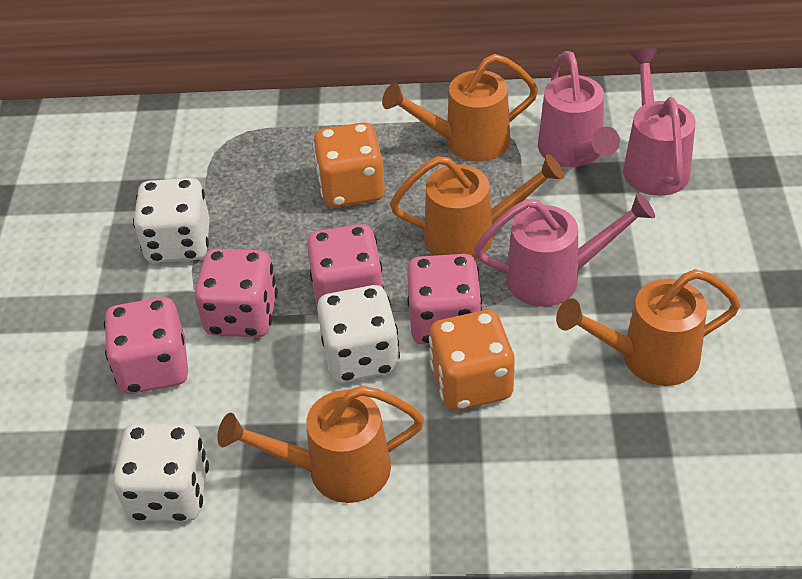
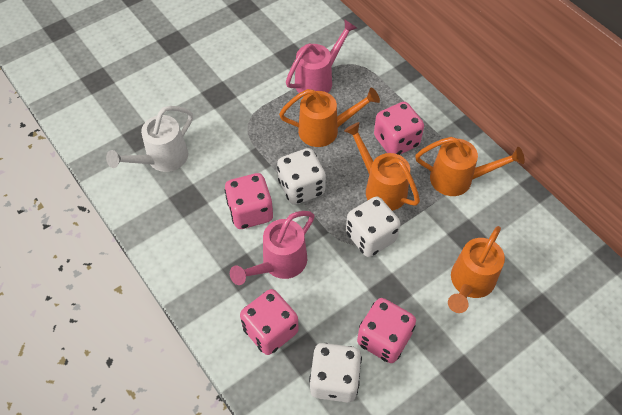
orange dice: [313,122,385,208] [429,310,515,411] = 2 -> none = 0
pink watering can: [474,193,655,307] [538,51,620,167] [623,48,696,196] = 3 -> [230,211,314,285] [286,19,357,93] = 2
white watering can: none = 0 -> [106,106,193,172] = 1

